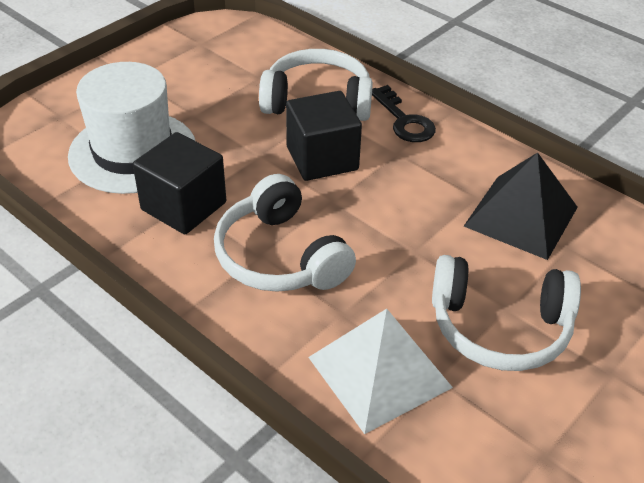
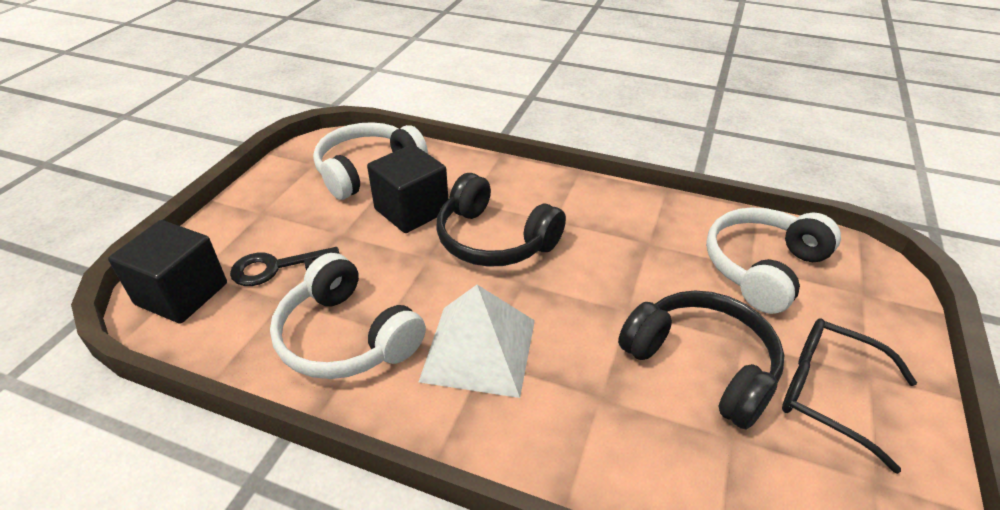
black glasses: none = 0 -> [782,318,917,474] = 1
black headphones: none = 0 -> [436,173,566,267] [618,290,784,430] = 2
black pyramid: [464,152,578,260] = 1 -> none = 0
white hat: [68,62,195,194] = 1 -> none = 0

